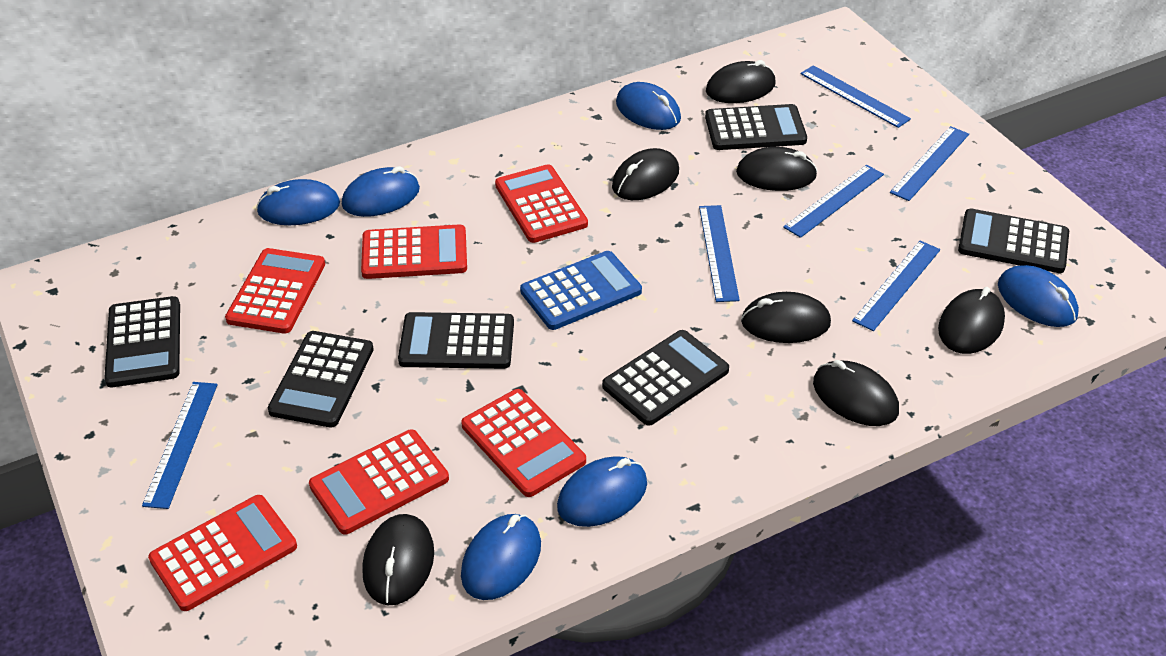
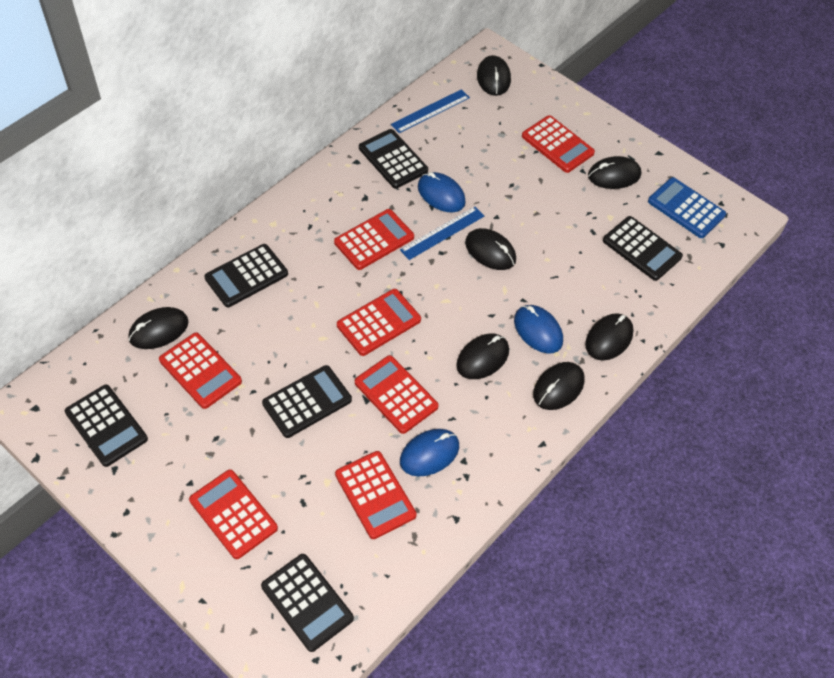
blue mouse: [256,179,340,225] [342,166,420,217] [461,514,541,600] [557,456,647,527] [616,82,681,130] [998,265,1079,327] = 6 -> [400,429,459,477] [418,172,466,212] [514,305,563,353] = 3
blue ruler: [142,382,218,509] [699,205,740,302] [783,165,884,238] [800,65,911,128] [852,240,940,331] [890,126,969,201] = 6 -> [391,89,470,133] [400,207,484,260] = 2
red calculator: [148,495,297,611] [225,248,325,334] [309,429,449,534] [361,225,467,279] [461,389,586,497] [495,164,588,243] = 6 -> [159,332,242,409] [189,469,278,559] [334,209,414,270] [335,451,417,539] [337,289,421,356] [355,355,439,434] [522,115,595,173] = 7

